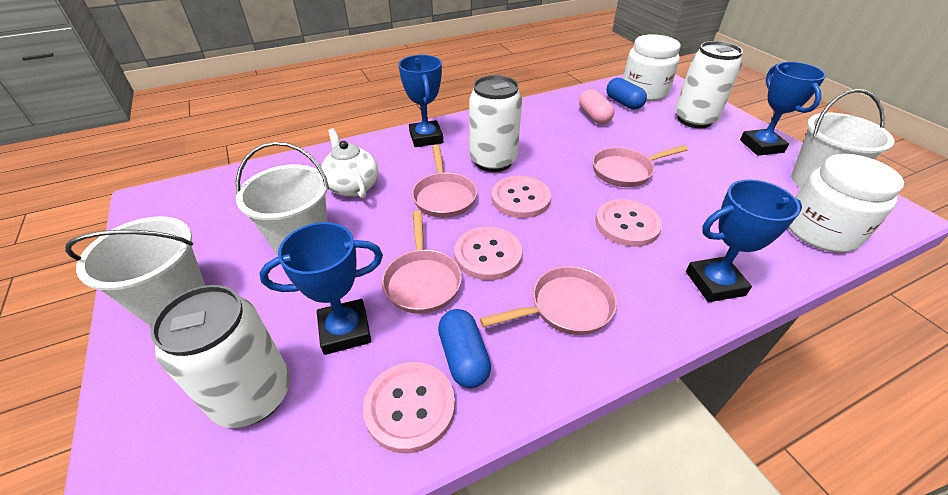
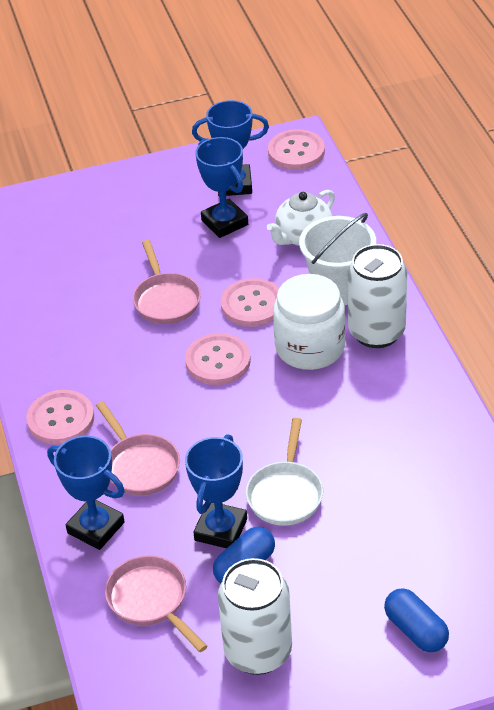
pink capsule: [579,89,614,124] = 1 -> none = 0
pink pan: [382,211,462,314] [412,145,477,218] [480,266,617,335] [592,145,688,187] = 4 -> [96,401,180,496] [105,555,208,652] [133,240,201,324] = 3
white bucket: [65,216,205,326] [236,142,329,255] [791,89,895,188] = 3 -> [299,213,376,305] = 1
white can: [150,285,290,428] [469,75,522,172] [675,41,743,128] = 3 -> [218,558,292,675] [348,244,407,348] = 2
white jar: [623,34,681,101] [788,154,904,252] = 2 -> [273,274,345,370] = 1
white pan: none = 0 -> [246,418,323,526] = 1

